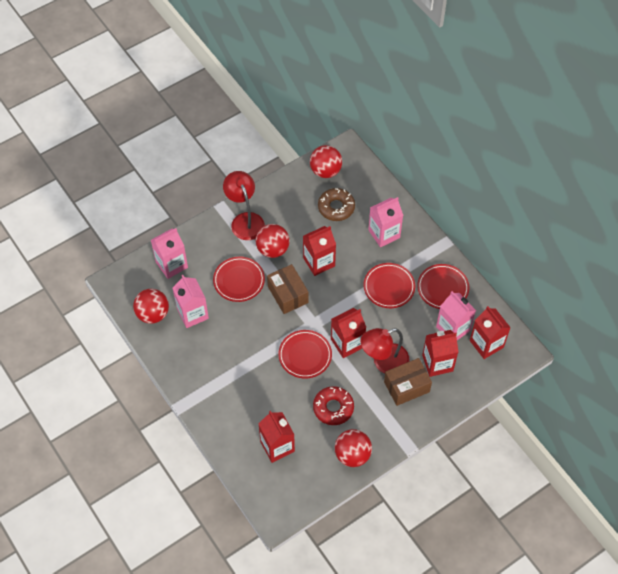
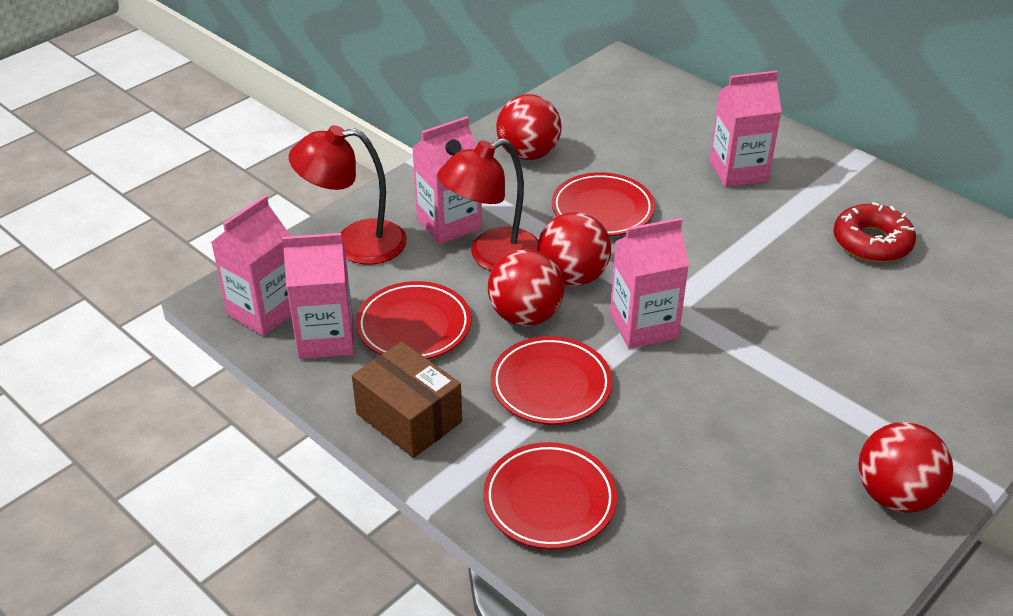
brown box: [267,264,309,314] [384,358,432,406] = 2 -> [352,341,462,458] = 1
brown donut: [318,188,355,221] = 1 -> none = 0
pink carton: [151,228,188,279] [173,275,209,328] [368,197,403,247] [436,291,476,340] = 4 -> [211,195,291,336] [282,233,354,359] [412,116,482,244] [610,218,689,349] [709,71,782,187] = 5
red carton: [259,411,295,463] [303,226,336,276] [331,308,366,358] [422,330,459,377] [470,306,511,359] = 5 -> none = 0

